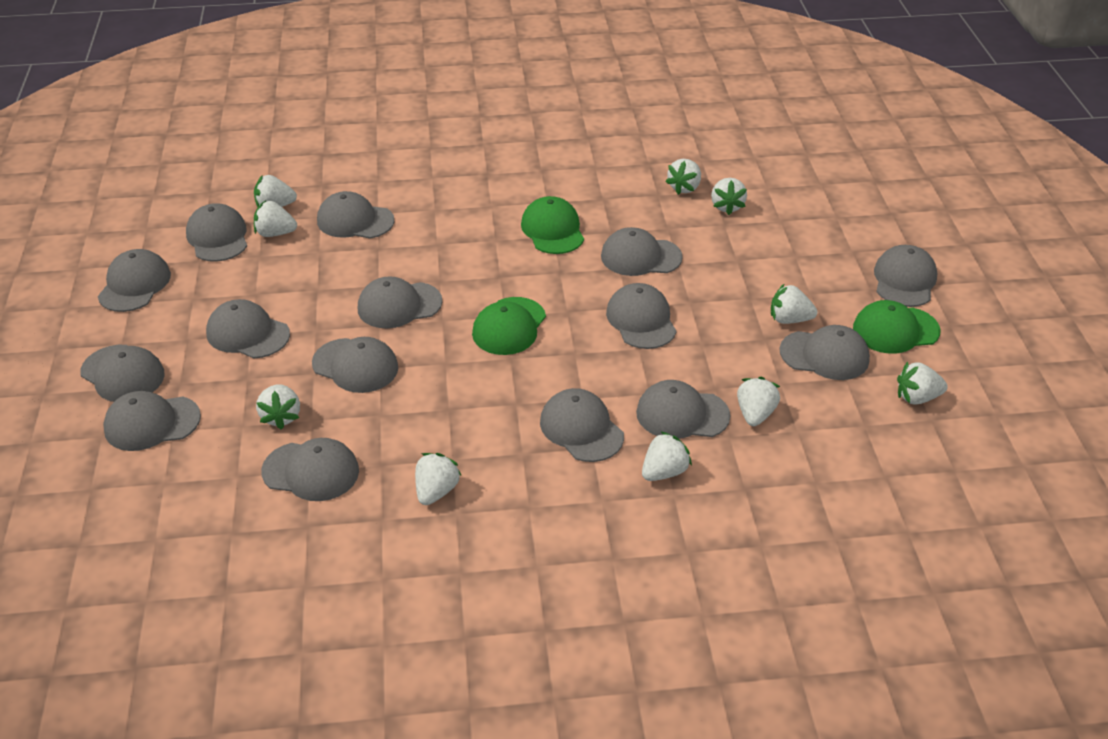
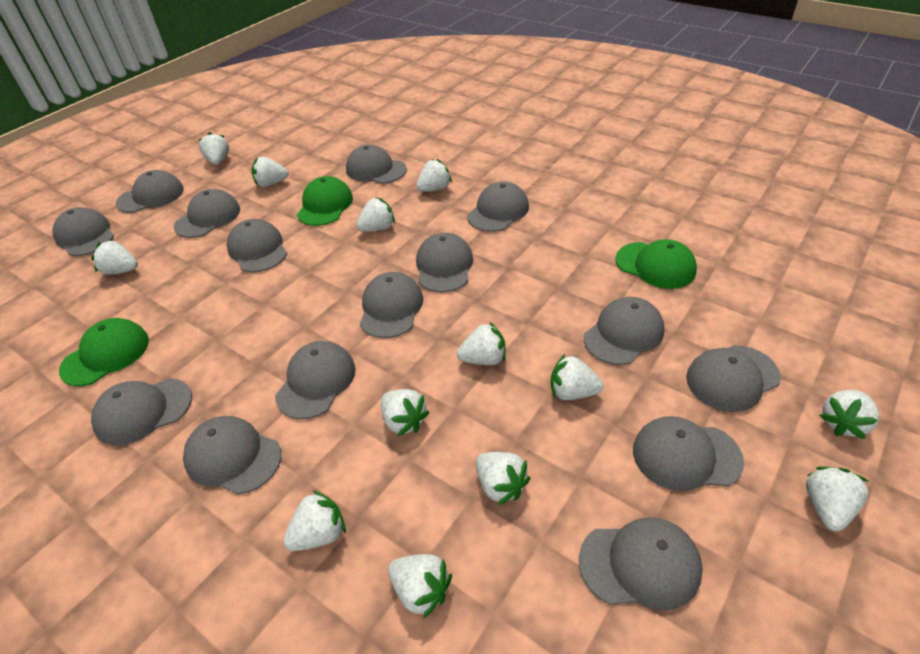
white strawberry: [254,175,297,207] [254,201,297,237] [256,384,300,430] [415,453,462,505] [642,431,692,481] [666,159,701,195] [711,178,747,215] [737,377,780,426] [771,283,817,324] [897,361,948,404] = 10 -> [91,240,138,275] [199,132,229,165] [251,157,289,187] [283,490,346,551] [356,197,395,232] [381,389,430,436] [388,554,452,619] [416,159,452,192] [457,322,506,365] [476,452,531,505] [551,354,603,400] [806,466,870,532] [820,390,879,439] = 13

